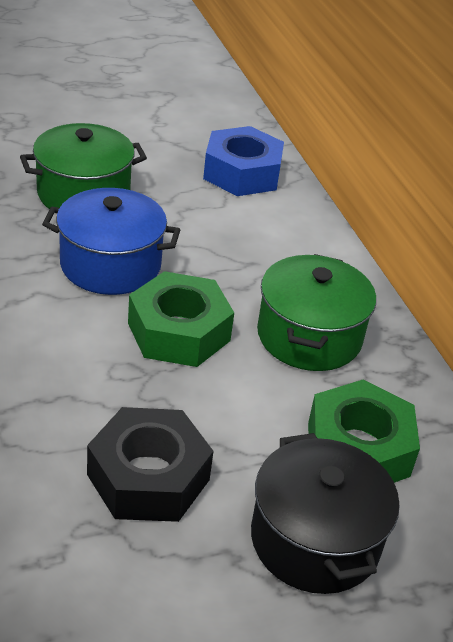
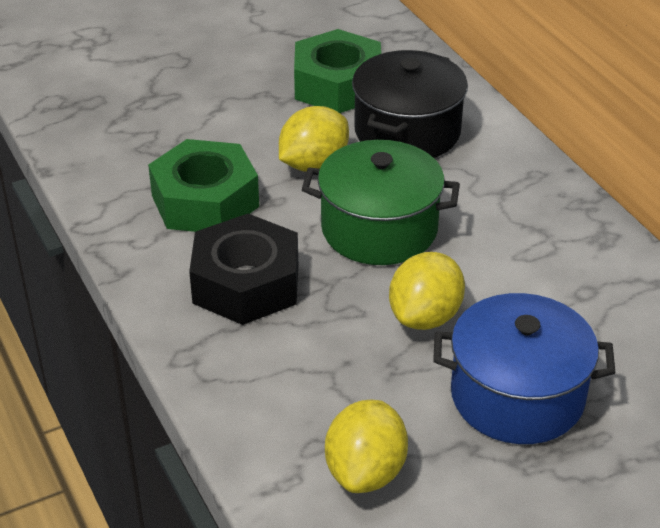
blue nut: [203,126,284,196] = 1 -> none = 0
green pot: [20,123,147,209] [257,254,376,371] = 2 -> [302,140,460,265] = 1
yellow lemon: none = 0 -> [279,106,349,172] [325,400,408,493] [389,252,465,330] = 3

